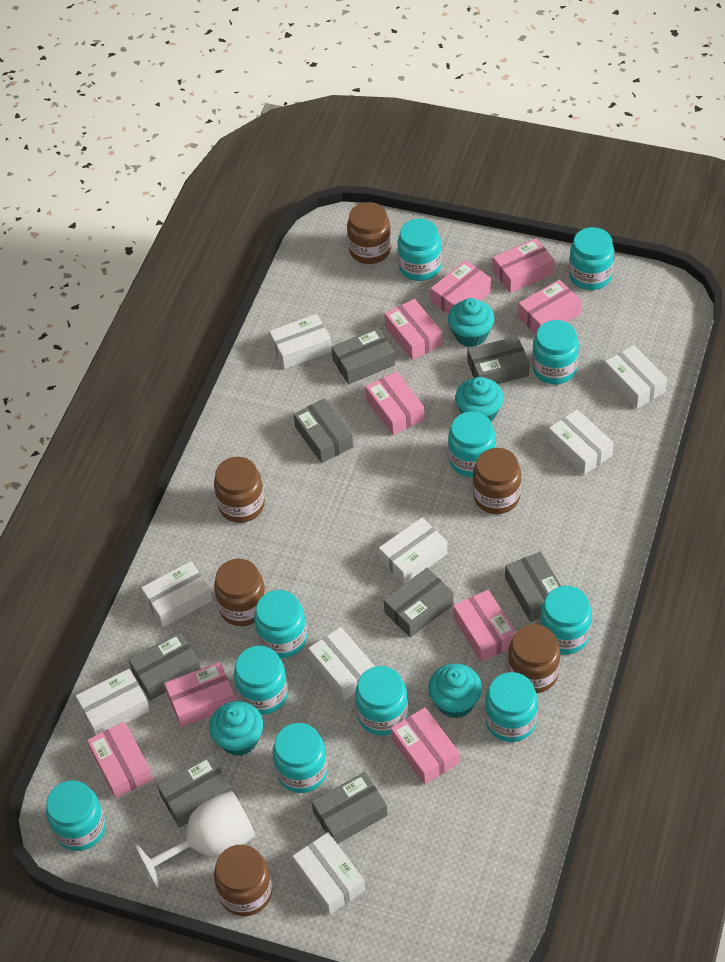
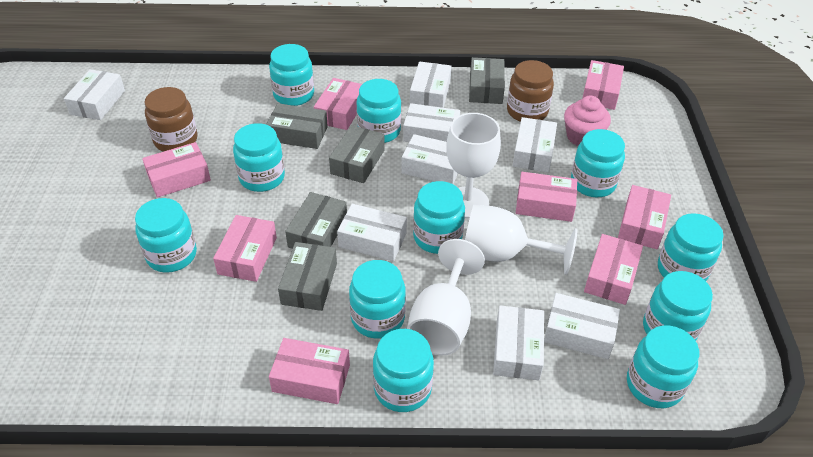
brown jar: [214,457,265,523] [214,559,266,626] [214,845,272,916] [347,202,391,264] [473,448,521,514] [508,624,560,693] = 6 -> [144,87,197,152] [507,60,554,122] = 2
grey box: [128,632,201,701] [157,755,232,828] [293,398,353,463] [312,772,388,844] [331,328,395,384] [384,568,454,637] [467,336,529,384] [505,552,561,622] = 8 -> [266,103,328,149] [278,242,337,311] [285,192,347,249] [329,125,385,183] [469,57,505,104] = 5
pink box: [87,722,153,799] [164,662,236,727] [365,371,425,435] [384,299,442,360] [390,707,459,785] [430,261,491,315] [453,590,516,662] [493,238,555,293] [518,280,581,334] = 9 -> [142,142,211,198] [213,215,277,282] [269,338,350,404] [314,78,362,130] [516,172,577,222] [582,60,624,110] [584,234,643,305] [618,185,671,249] = 8
pink cupcake: none = 0 -> [564,96,611,146] = 1
turquoise cupcake: [209,701,263,756] [428,663,482,718] [448,298,495,347] [455,377,503,422] = 4 -> none = 0
white goblet: [135,790,255,888] = 1 -> [407,239,485,355] [446,113,501,218] [465,205,577,275] = 3

